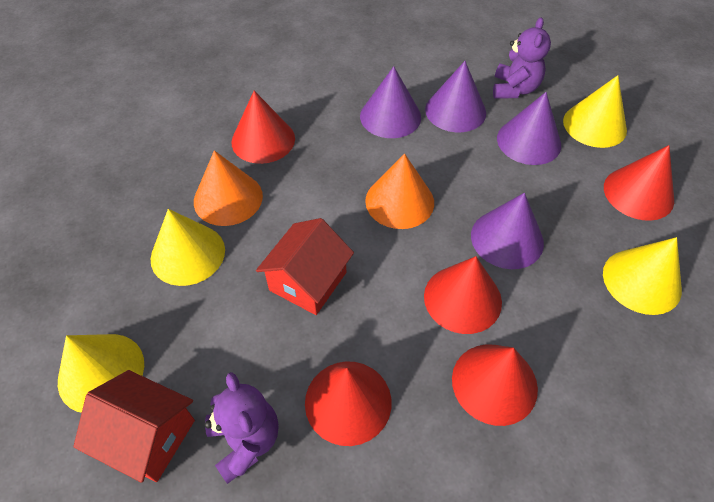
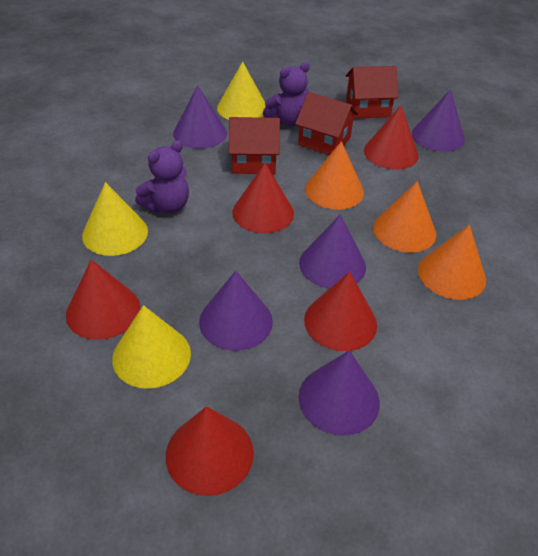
orange cone: [194,150,263,226] [365,153,434,229] = 2 -> [305,141,364,210] [373,181,436,253] [418,225,486,300] = 3
purple cone: [360,66,421,138] [425,61,486,132] [471,193,544,269] [497,92,561,165] = 4 -> [173,85,227,149] [199,271,273,351] [299,214,366,289] [299,350,380,436] [412,89,465,152] = 5
red house: [73,370,195,483] [256,218,354,315] = 2 -> [229,117,280,174] [295,92,358,155] [346,66,399,118] = 3
yellow cone: [58,334,144,413] [151,209,225,286] [563,75,627,148] [603,237,682,315] = 4 -> [82,182,148,256] [112,305,191,389] [217,61,266,120] = 3

